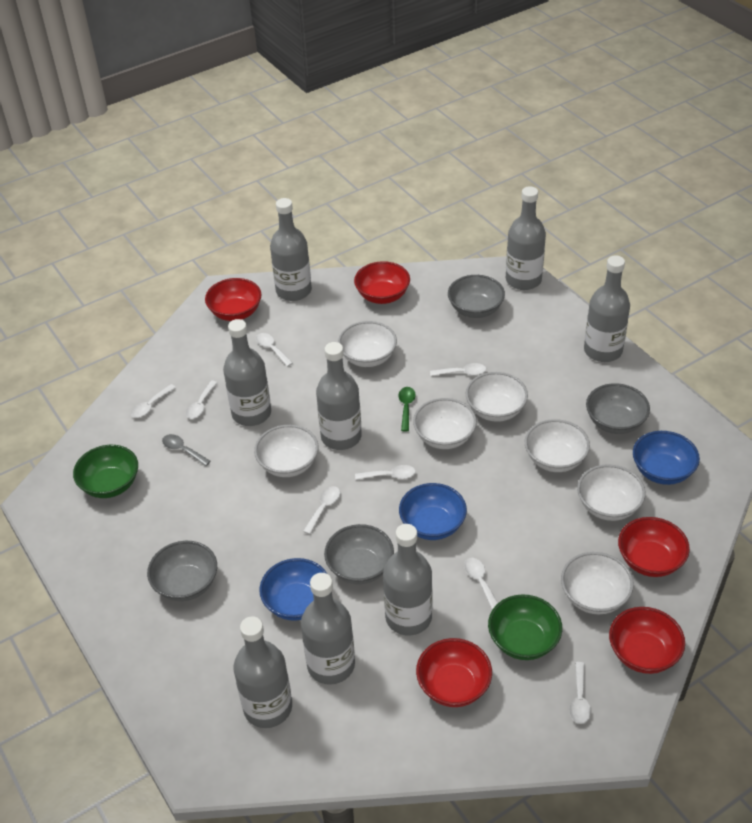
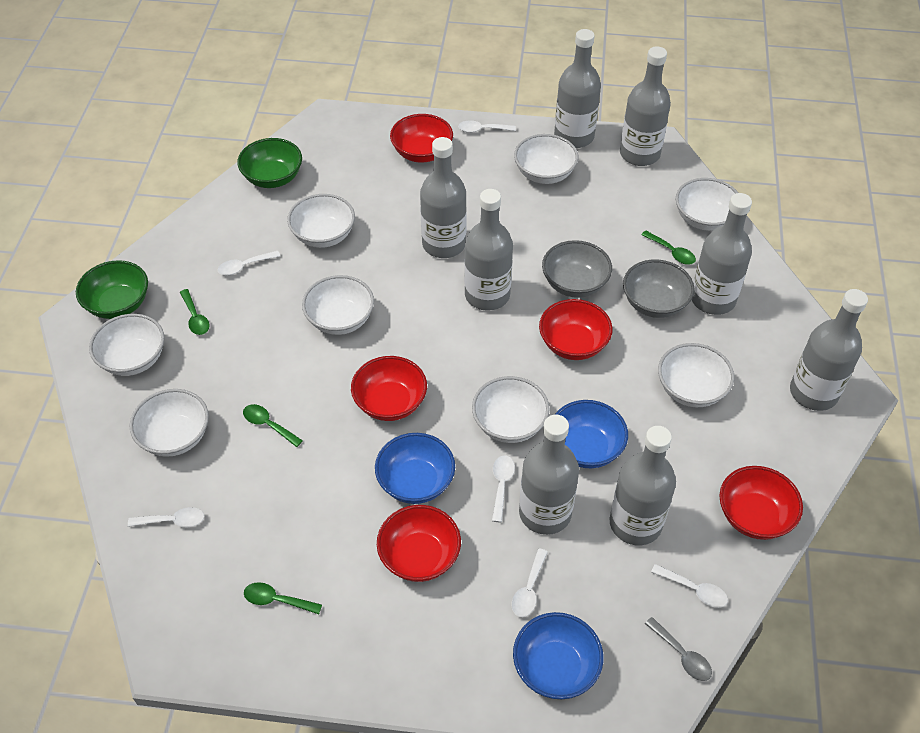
green spoon: [398,387,416,432] = 1 -> [180,289,210,335] [243,404,303,447] [244,582,322,614] [641,231,696,265] = 4
grey bowl: [147,541,217,601] [324,524,394,584] [448,275,505,318] [586,383,650,434] = 4 -> [542,240,612,298] [623,260,694,318] = 2
white bowl: [254,425,319,477] [338,321,397,367] [413,398,477,449] [466,372,528,422] [525,419,590,472] [561,552,634,614] [577,464,646,521] = 7 -> [89,314,165,376] [129,389,209,457] [287,194,355,248] [302,275,374,335] [472,376,550,443] [514,134,578,184] [658,343,734,407] [676,178,738,231] = 8
white spoon: [131,384,176,418] [186,381,217,419] [256,333,293,367] [303,486,340,534] [355,465,416,480] [430,363,486,376] [464,558,498,610] [569,662,591,724] = 8 -> [128,507,204,527] [217,251,280,275] [458,120,516,133] [492,455,515,522] [512,548,548,617] [651,564,728,608] = 6

